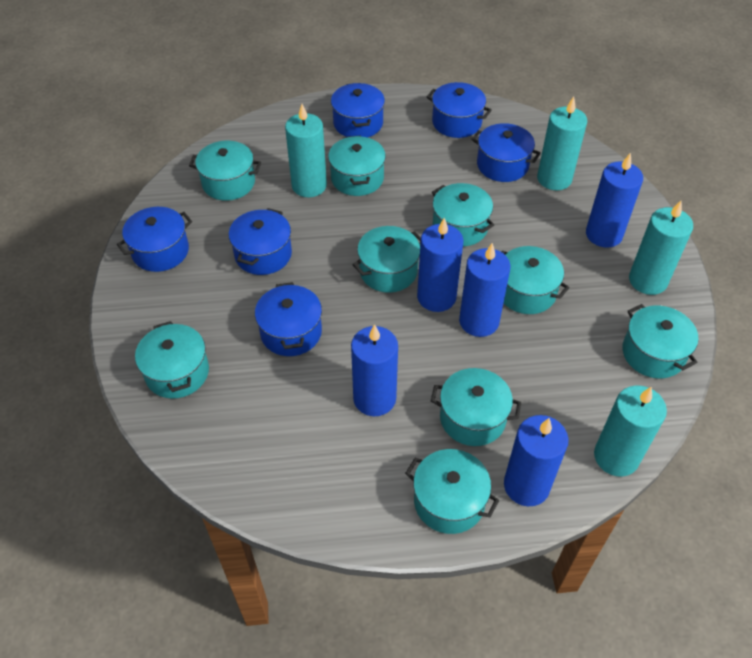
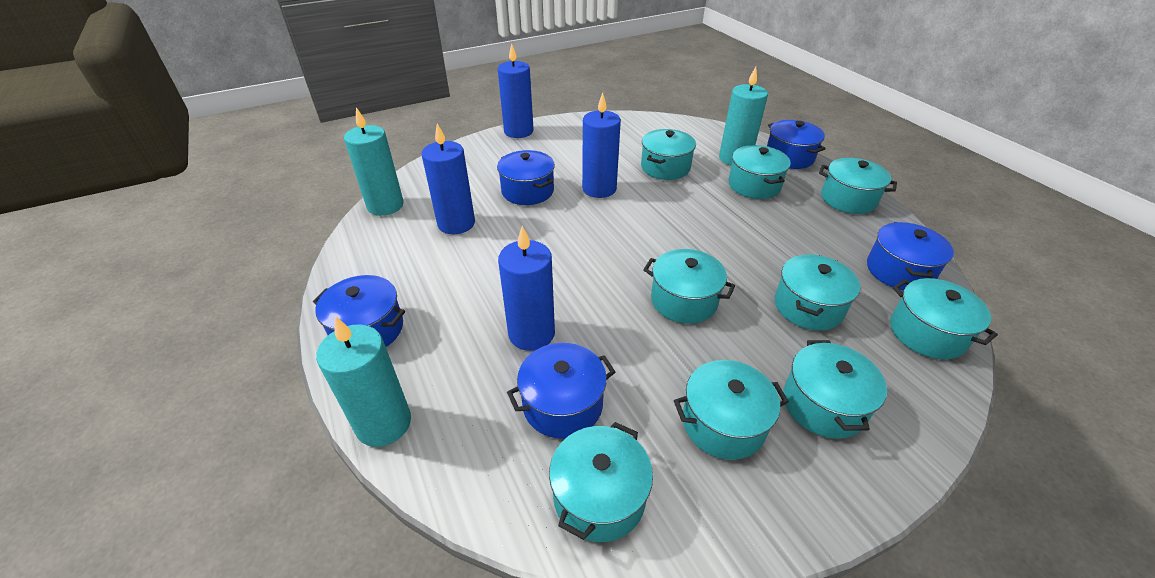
blue candle: [351,324,398,416] [417,218,463,312] [459,243,511,337] [504,415,569,506] [586,153,643,248] = 5 -> [422,123,475,234] [498,43,534,138] [498,226,555,351] [582,93,621,198] = 4
blue pot: [117,207,192,272] [229,208,292,275] [255,282,322,356] [331,83,385,138] [427,82,492,138] [471,123,541,182] = 6 -> [313,275,405,347] [497,150,555,205] [507,343,615,439] [767,120,826,169] [867,222,954,290] = 5
turquoise candle: [285,104,327,197] [537,97,587,190] [594,385,667,477] [629,201,693,295] = 4 -> [316,316,411,447] [344,107,404,216] [719,67,768,166] = 3

